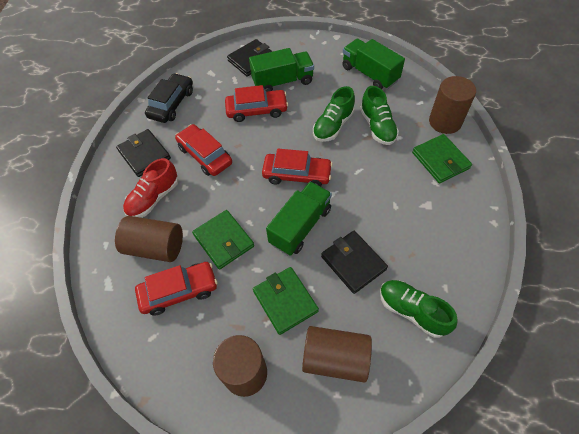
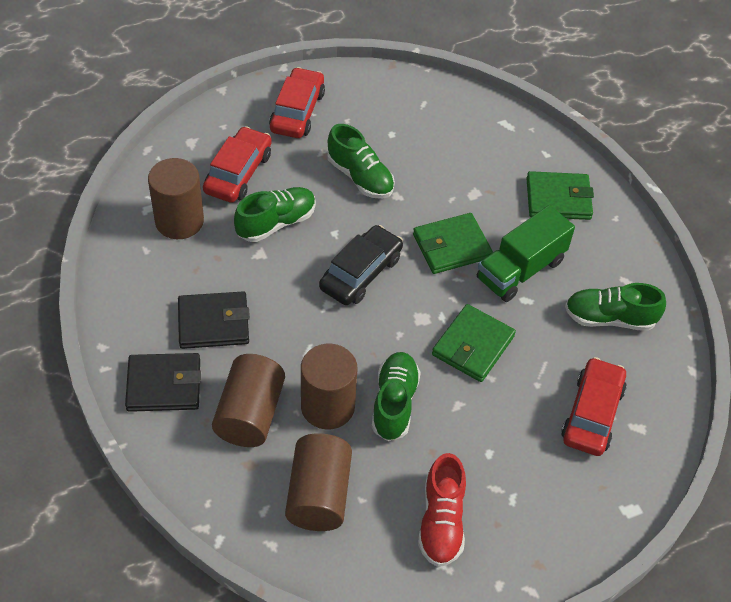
black wallet: [116,129,171,177] [227,39,273,77] [321,231,388,294] = 3 -> [125,353,201,412] [178,291,250,349] = 2
green shoe: [313,86,355,142] [360,86,399,145] [380,280,458,338] = 3 -> [234,187,316,242] [327,124,395,199] [372,352,421,441] [565,283,666,331] = 4
green truck: [249,48,314,92] [266,182,332,256] [342,39,405,89] = 3 -> [477,205,575,302] = 1
red car: [135,262,218,316] [175,124,232,176] [225,85,288,122] [262,149,333,187] = 4 -> [203,126,272,203] [269,67,325,138] [561,357,627,456] = 3

